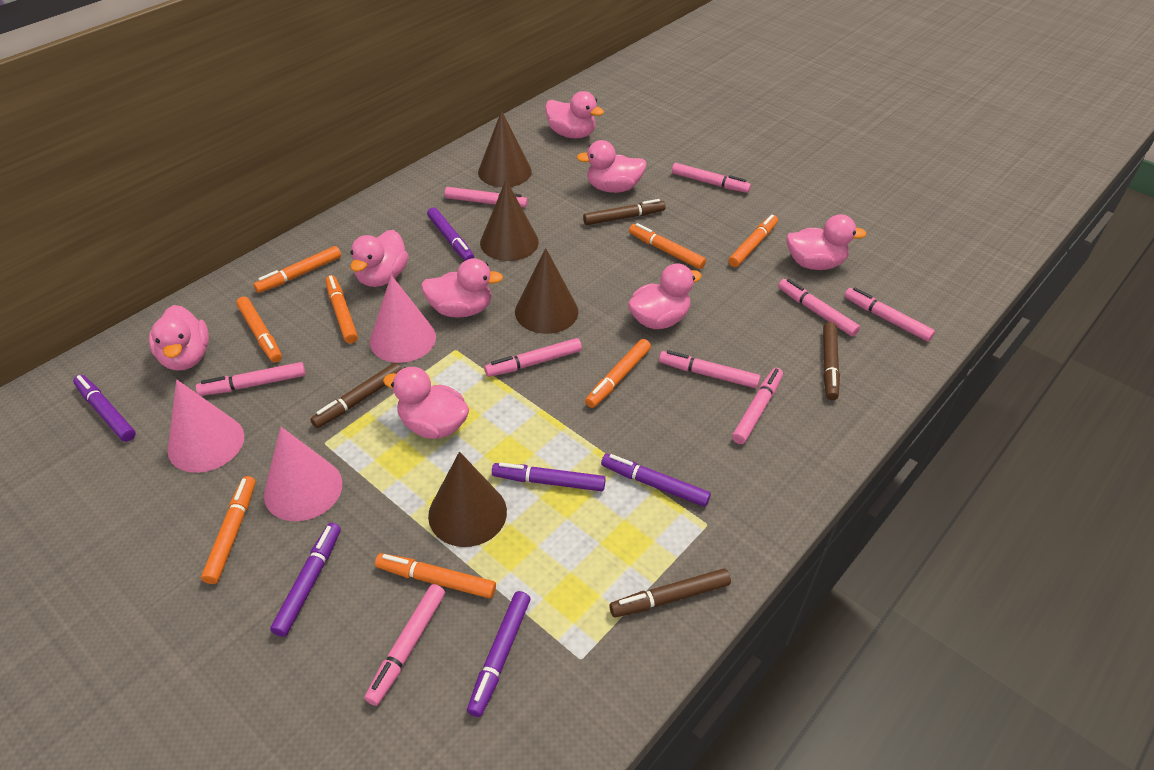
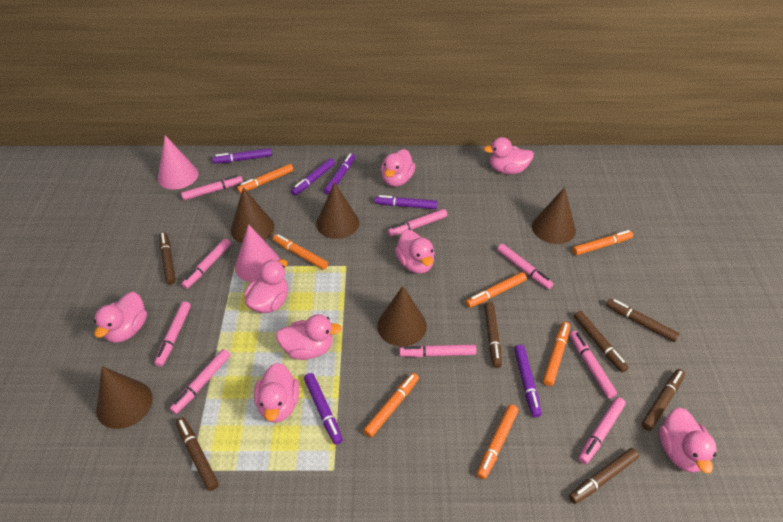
brown cone: [428,452,507,547] [478,111,532,187] [480,180,539,261] [515,248,578,334] = 4 -> [96,366,153,429] [231,187,274,243] [316,182,359,239] [377,286,427,346] [532,187,576,244] = 5
brown marker: [310,363,402,428] [583,199,666,225] [609,569,731,617] [823,322,840,400] = 4 -> [159,232,176,285] [176,417,219,491] [484,302,502,368] [569,448,639,504] [574,311,629,373] [606,299,680,342] [641,369,685,431] = 7
orange marker: [201,476,256,584] [236,296,282,363] [253,246,341,293] [326,275,358,343] [375,553,496,598] [585,339,651,408] [629,223,706,269] [728,214,778,267] = 8 -> [237,164,294,193] [273,234,328,270] [363,373,419,438] [466,272,527,308] [477,404,518,479] [543,322,570,386] [572,230,633,255] = 7
pink cone: [168,380,244,473] [264,427,342,521] [370,275,436,363] = 3 -> [158,135,198,189] [235,224,280,282] = 2

